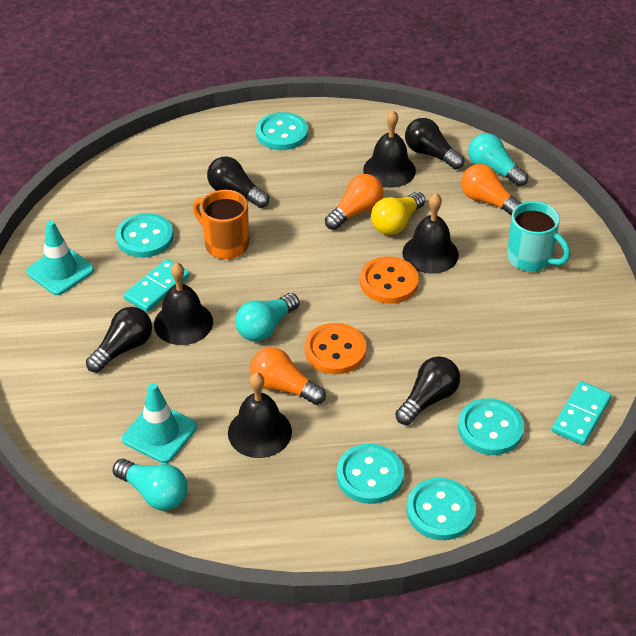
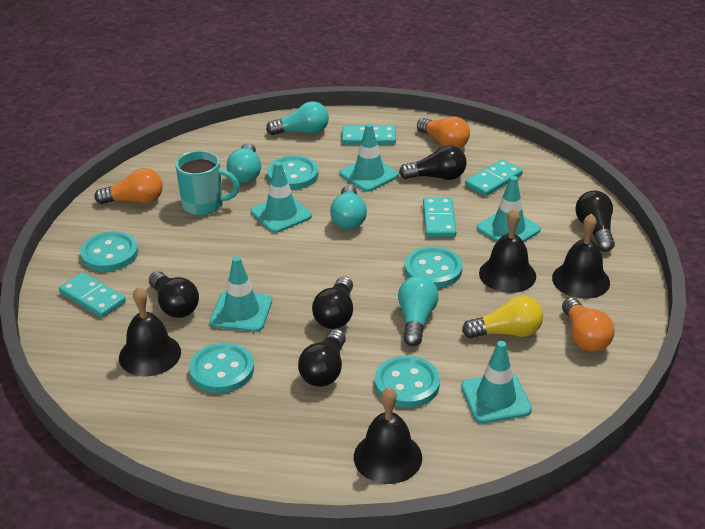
black light bulb: [86,307,152,373] [207,157,269,208] [395,356,460,425] [405,118,464,170] = 4 -> [149,271,199,318] [298,329,346,387] [312,276,353,329] [399,145,467,180] [575,191,615,252] = 5
orange button: [305,323,366,374] [360,256,419,304] = 2 -> none = 0
orange mug: [193,190,249,259] = 1 -> none = 0
turquoise domino: [124,259,190,312] [552,381,612,445] = 2 -> [59,272,126,318] [342,126,396,145] [423,197,456,237] [465,159,522,196] = 4
turquoise light bulb: [112,459,188,510] [235,293,300,341] [468,133,528,187] = 3 -> [227,143,261,183] [266,101,329,135] [330,186,367,230] [398,276,439,346] = 4
turquoise traffic cone: [26,220,94,295] [122,383,197,463] = 2 -> [210,256,272,332] [251,162,312,233] [340,123,399,192] [461,341,532,423] [477,176,541,242] = 5

